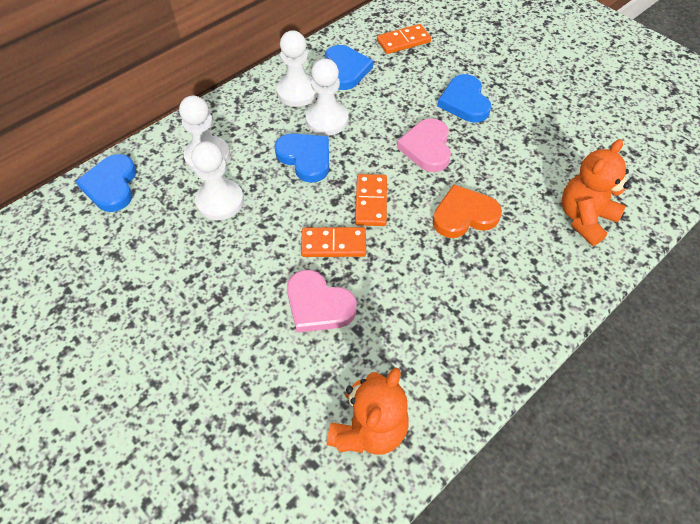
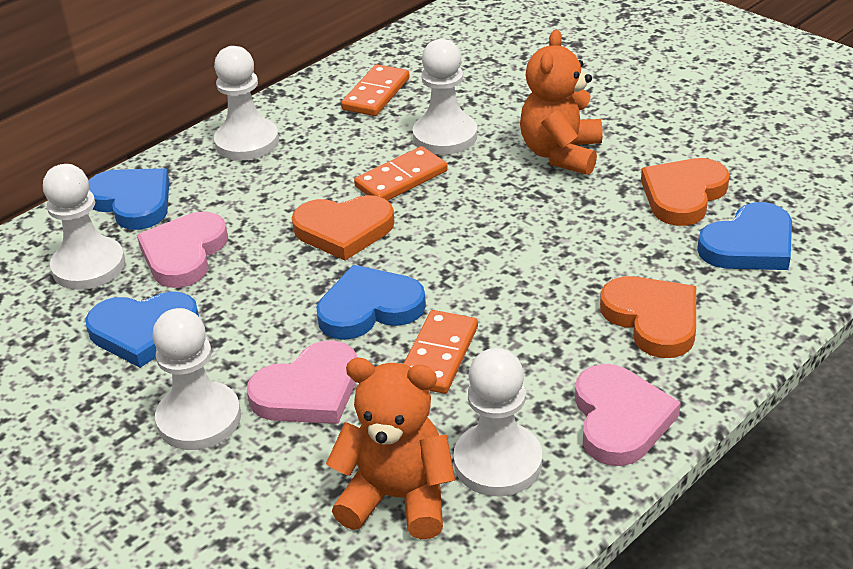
orange heart: [433,184,502,238] = 1 -> [292,195,395,261] [600,276,696,358] [641,158,730,226] = 3
pink heart: [287,270,357,333] [397,118,451,172] = 2 -> [137,212,228,288] [247,341,357,424] [575,364,681,466] = 3
white pawn: [179,96,230,171] [191,141,244,220] [277,31,318,107] [306,58,348,136] = 4 -> [43,164,125,290] [153,308,241,450] [214,46,279,160] [413,39,477,155] [453,348,542,496] = 5

